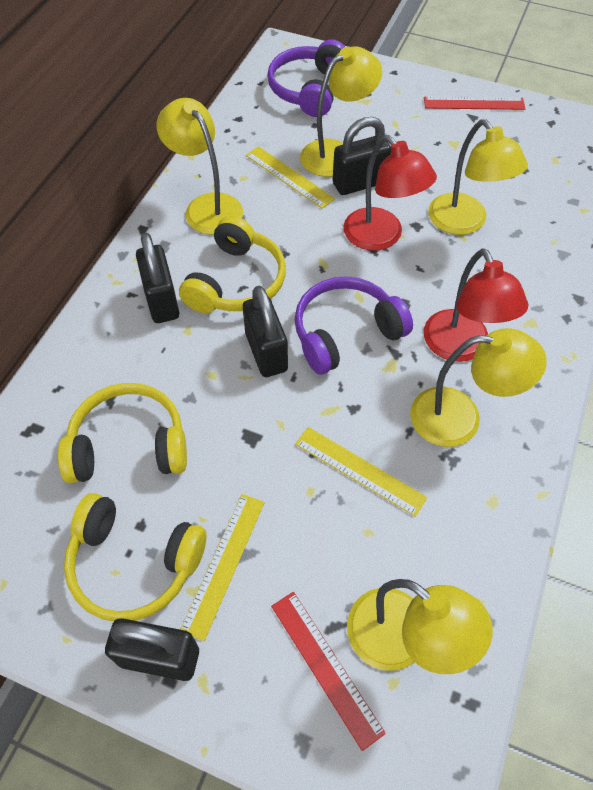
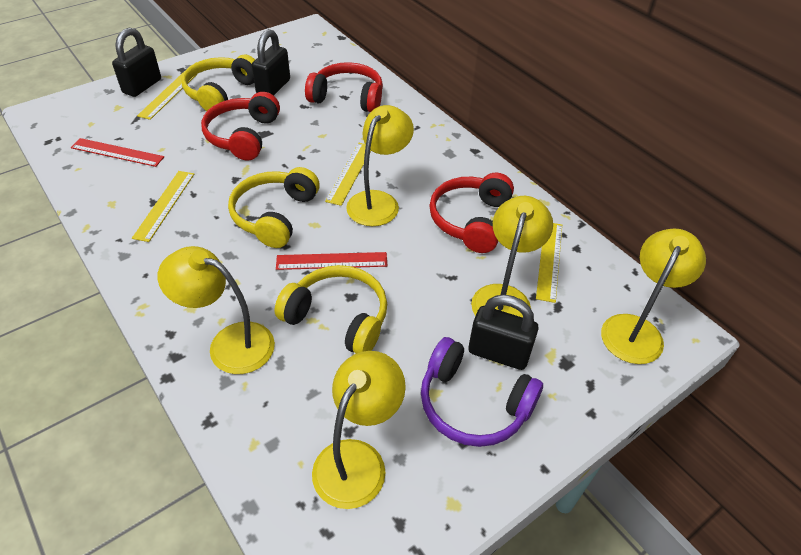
black padlock: [105,618,199,681] [136,233,179,323] [243,286,288,377] [333,117,391,195] = 4 -> [112,28,161,97] [252,29,290,96] [468,295,538,370] = 3
purple headphones: [267,39,345,117] [295,276,413,375] = 2 -> [421,337,543,447] = 1
red headphones: none = 0 -> [201,92,280,161] [305,62,383,112] [429,173,514,253] = 3
red lamp: [344,135,437,251] [424,248,528,362] = 2 -> none = 0
yellow ruler: [180,494,265,641] [246,146,335,209] [295,427,428,517] = 3 -> [132,171,194,242] [137,71,196,120] [325,143,371,206] [536,223,562,303] = 4

